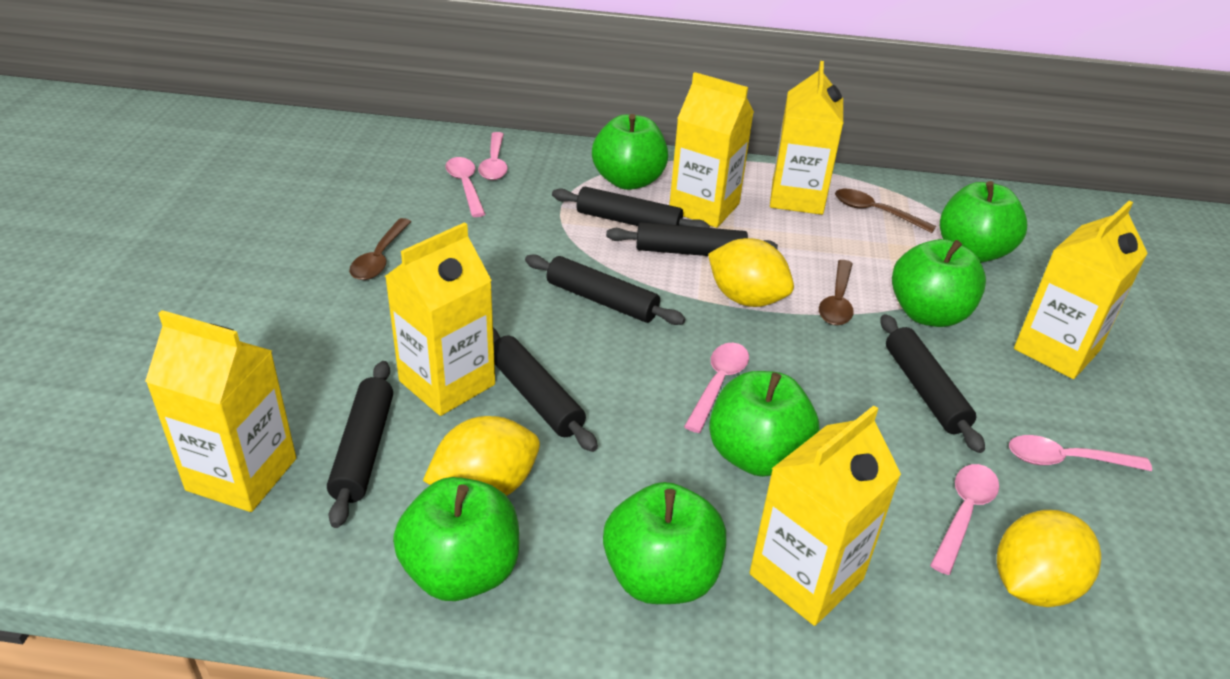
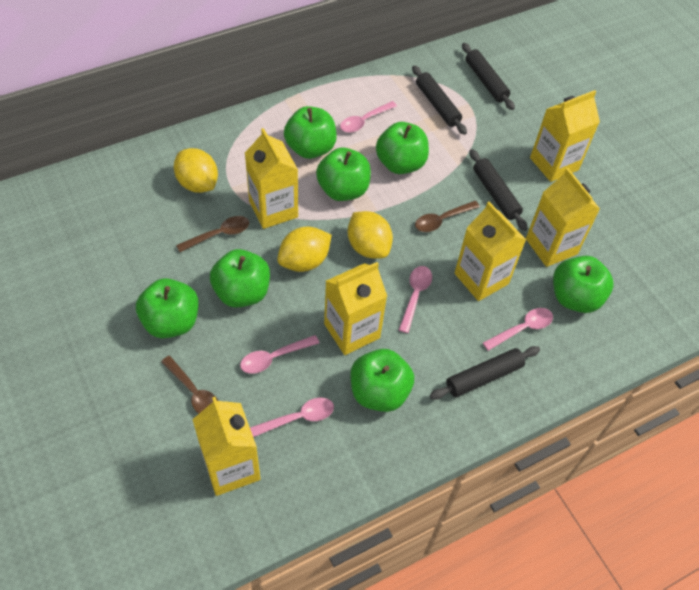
black rolling pin: [327,361,393,528] [493,328,598,452] [525,254,685,325] [552,187,710,228] [606,222,778,256] [881,314,985,453] = 6 -> [412,65,467,135] [430,346,540,400] [462,43,515,110] [469,149,528,231] = 4
green apple: [393,477,519,601] [592,114,668,190] [603,482,726,604] [709,371,819,477] [892,239,986,327] [940,181,1027,262] = 6 -> [136,278,199,338] [210,249,270,308] [284,106,337,159] [316,148,371,201] [351,349,414,412] [376,122,429,174] [553,256,614,313] = 7

